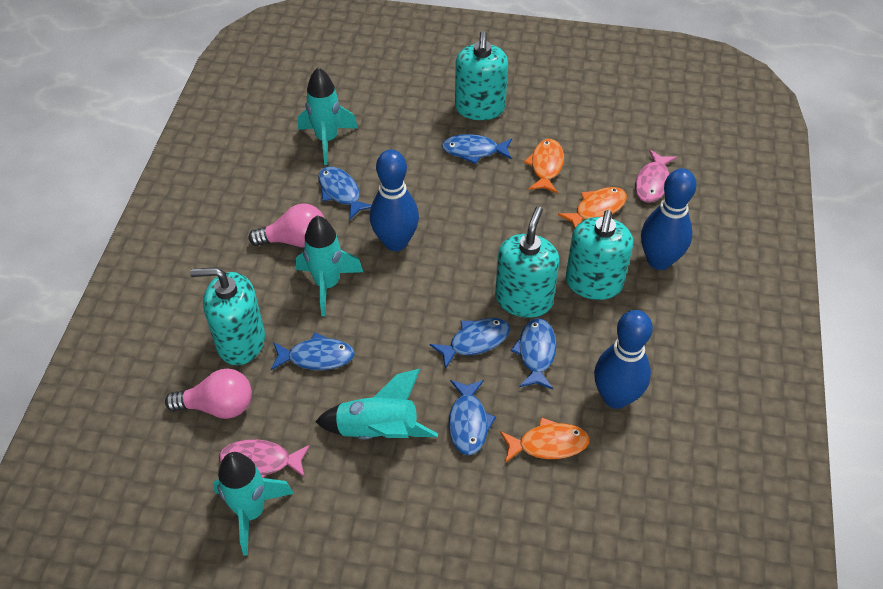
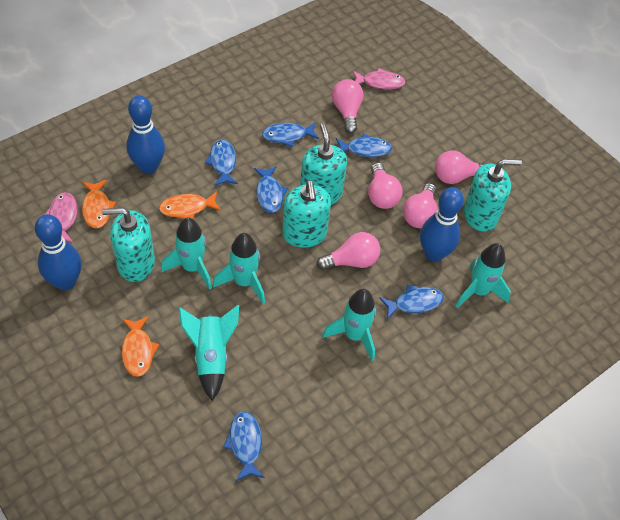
pink light bulb: [165,369,252,419] [249,203,324,248] = 2 -> [317,232,380,270] [332,79,364,134] [368,162,403,209] [403,183,438,228] [435,150,485,184] = 5
turquoise rocket: [213,452,294,556] [296,215,363,316] [298,67,358,165] [315,369,438,439] = 4 -> [161,217,212,290] [179,305,239,401] [213,233,265,304] [323,289,376,361] [456,243,511,308] = 5

